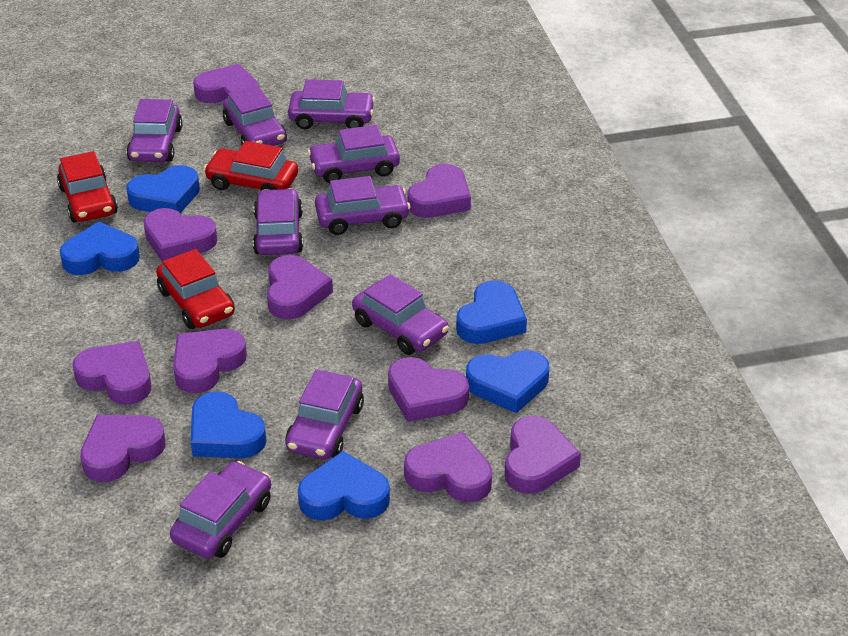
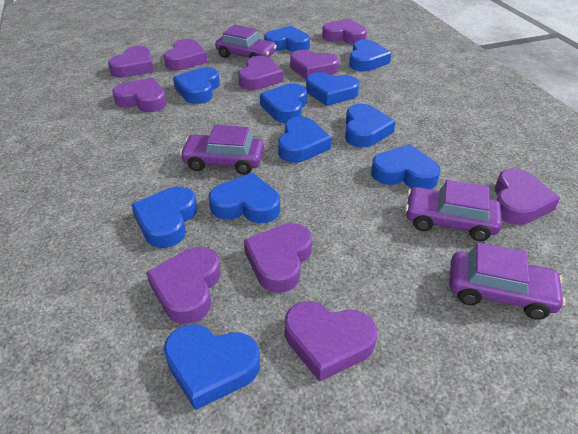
blue heart: [60,222,140,275] [126,165,200,213] [191,391,267,458] [298,451,390,520] [456,280,527,344] [466,350,549,413] = 6 -> [131,187,197,248] [164,324,260,410] [173,67,220,104] [209,173,280,223] [260,83,307,123] [264,26,310,52] [278,117,332,163] [306,72,359,106] [345,104,396,148] [349,40,391,71] [371,144,441,189] = 11
purple car: [127,99,183,162] [170,461,271,558] [223,86,287,146] [253,188,303,255] [285,369,364,459] [288,79,375,129] [308,125,400,183] [315,176,410,235] [352,274,449,355] = 9 -> [180,125,264,175] [215,25,277,59] [405,180,502,241] [449,242,566,320] = 4
red car: [57,151,118,223] [156,249,235,329] [204,141,298,191] = 3 -> none = 0

